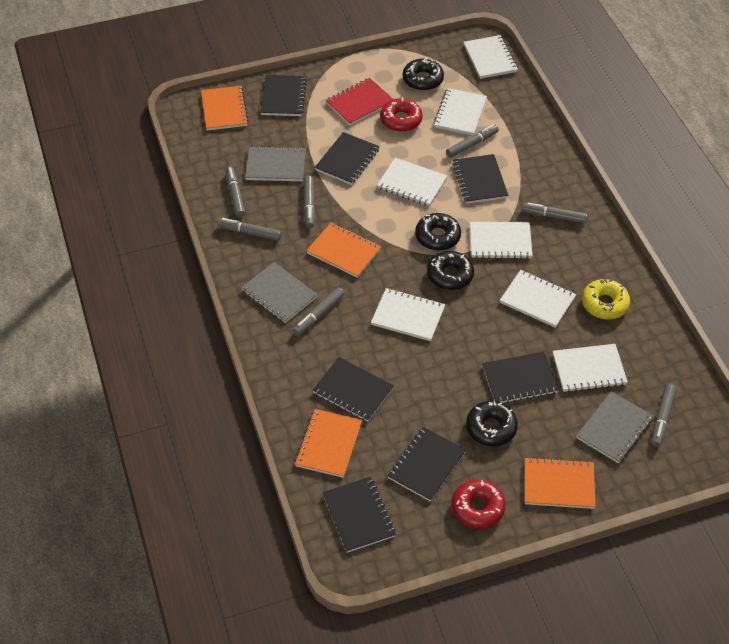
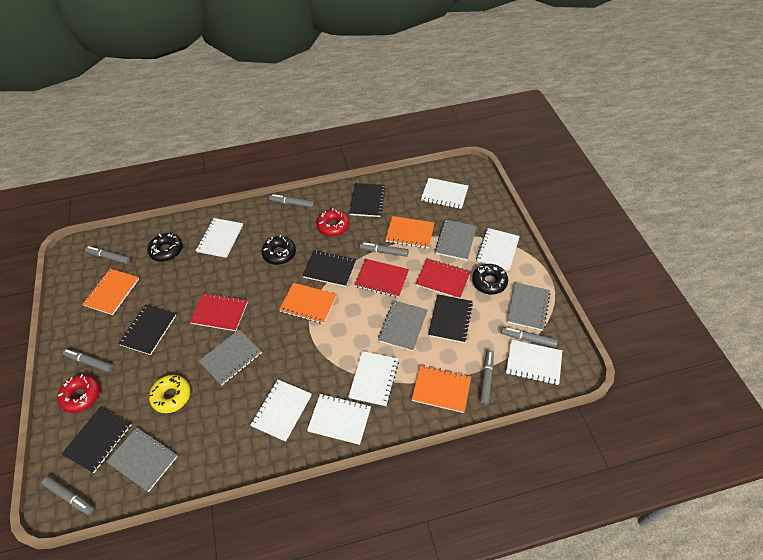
black donut: [403,58,444,91] [415,213,461,251] [427,251,474,290] [466,401,518,447] = 4 -> [147,233,182,262] [261,235,296,265] [472,264,508,295] = 3
black notebook: [261,75,307,116] [312,357,394,422] [315,132,380,185] [322,477,396,553] [387,427,466,502] [452,154,508,204] [482,352,559,403] = 7 -> [61,407,131,473] [118,304,176,355] [302,250,356,287] [349,183,386,217] [428,294,473,343] = 5
grey notebook: [241,262,318,323] [245,146,306,181] [576,391,654,463] = 3 -> [106,427,178,492] [199,329,262,386] [378,300,428,351] [435,219,477,261] [507,282,550,331] = 5
red notebook: [326,78,393,125] = 1 -> [190,293,248,331] [355,259,409,297] [416,258,471,299] = 3

